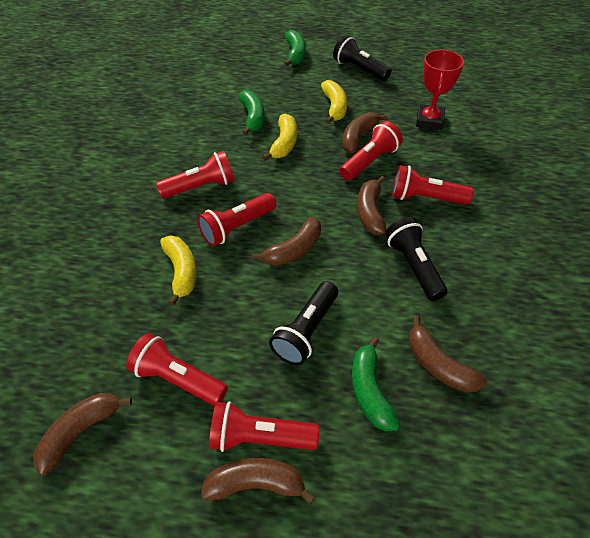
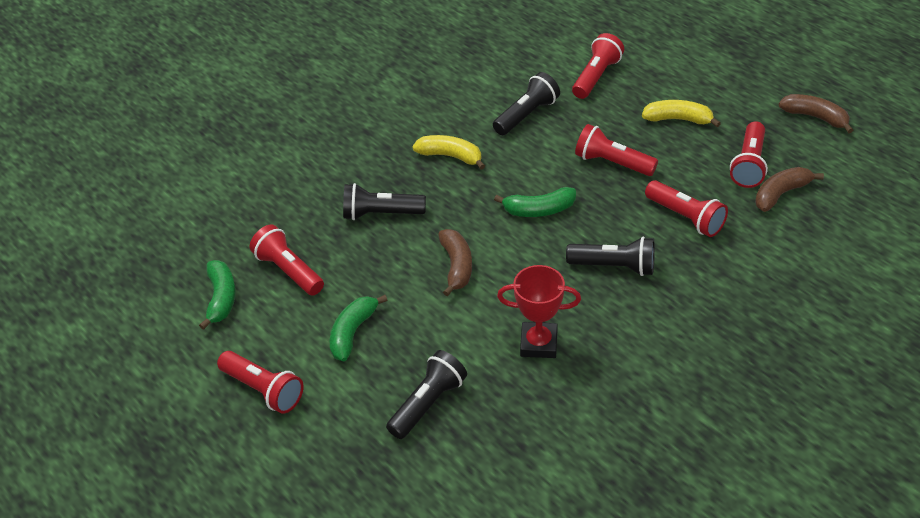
black flashlight: [269,281,338,365] [333,35,391,81] [385,217,448,301] = 3 -> [343,183,426,220] [386,350,467,439] [493,72,560,135] [566,237,655,276] = 4
brown banana: [33,393,132,475] [201,458,315,505] [252,217,321,266] [342,112,388,153] [357,176,386,235] [409,316,487,393] = 6 -> [438,229,472,297] [755,167,824,212] [779,94,853,133] = 3
yellow banana: [160,236,197,306] [263,113,297,161] [321,80,347,124] = 3 -> [412,135,485,170] [642,100,721,127] = 2

